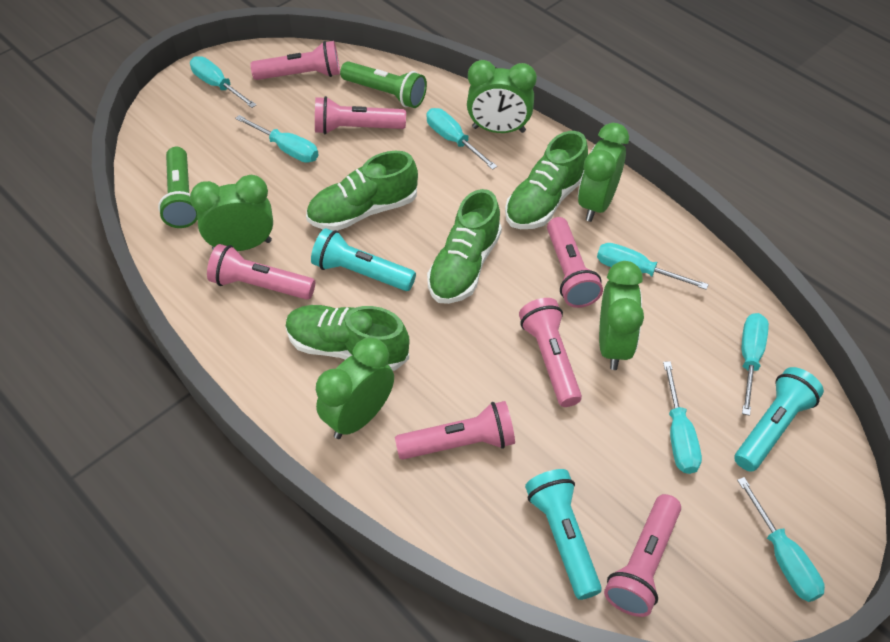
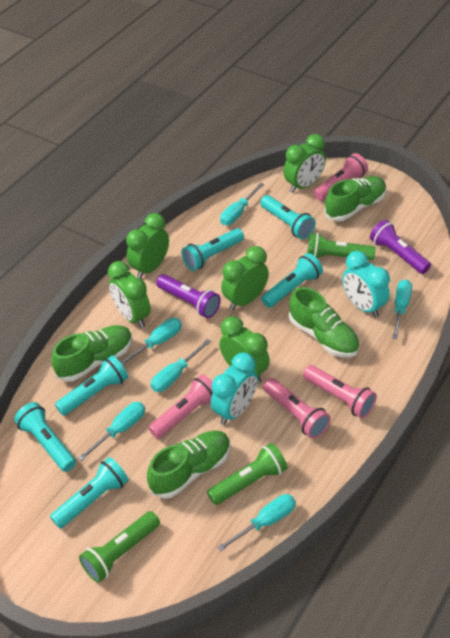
green flashlight: [158,147,197,228] [340,61,427,108] = 2 -> [79,511,160,583] [207,443,287,505] [307,233,375,260] = 3
pink flashlight: [207,244,315,300] [250,41,340,80] [315,96,406,134] [395,401,515,459] [519,298,582,407] [547,217,603,308] [604,494,681,617] = 7 -> [149,374,213,439] [263,378,331,439] [303,365,377,419] [314,153,368,201] = 4
purple flashlight: none = 0 -> [156,274,221,318] [370,220,431,274] = 2
turquoise clock: none = 0 -> [211,353,258,425] [342,251,390,318] = 2
turquoise flashlight: [311,228,416,291] [525,469,602,600] [734,367,824,472] = 3 -> [14,402,76,472] [50,457,129,529] [55,355,128,416] [181,228,244,271] [260,195,316,239] [261,253,323,308] = 6
turquoise screwdriver: [190,56,256,108] [235,115,319,163] [426,108,497,170] [597,243,709,290] [663,361,702,474] [737,477,825,602] [742,313,769,416] = 7 -> [78,402,145,461] [120,318,182,365] [151,339,211,392] [217,494,296,552] [220,183,264,225] [392,279,412,339] = 6

